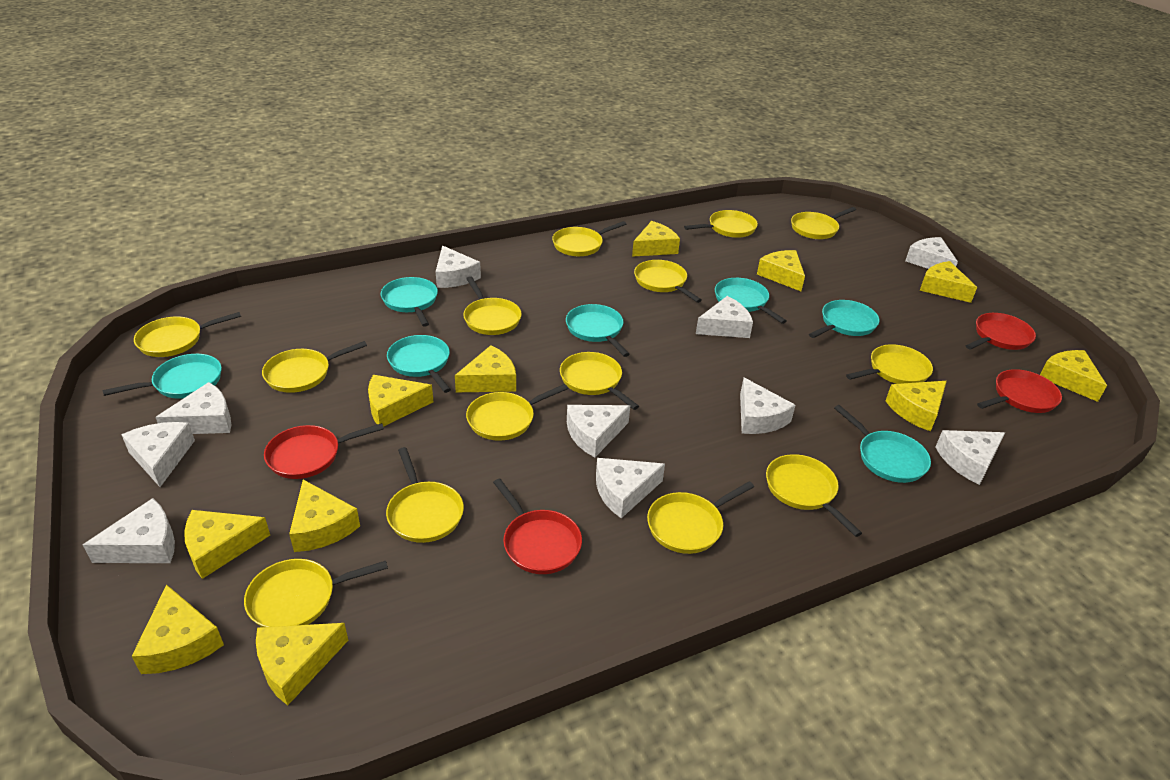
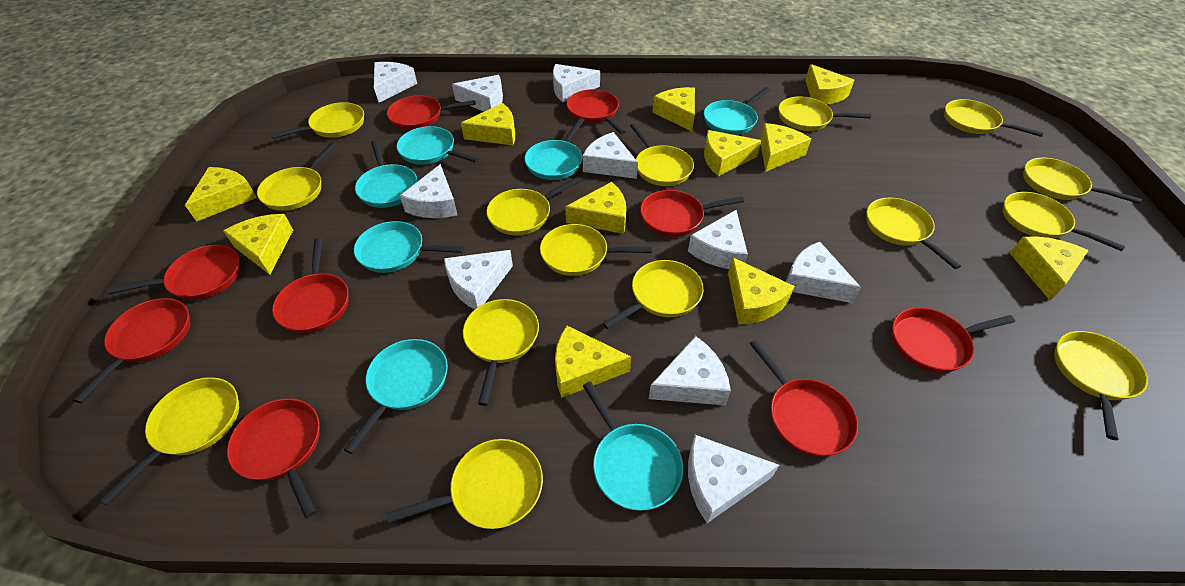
red pan: [264,423,384,479] [493,479,582,574] [966,313,1036,350] [977,369,1062,413] = 4 -> [73,298,190,403] [107,245,241,300] [227,398,320,518] [272,238,349,333] [387,95,476,130] [567,89,626,134] [640,190,744,237] [749,340,858,457] [892,307,1015,373] = 9
yellow pan: [134,312,241,357] [244,559,388,627] [262,341,367,393] [386,447,464,543] [463,276,522,335] [466,384,568,441] [552,221,626,256] [560,352,639,410] [634,260,702,303] [647,481,754,554] [684,210,758,238] [766,454,862,537] [791,207,856,239] [846,344,933,384] = 14 -> [99,377,239,506] [257,142,337,211] [271,102,364,139] [387,439,543,529] [463,299,539,406] [486,177,580,235] [540,224,652,276] [602,260,704,329] [630,123,694,186] [778,97,871,131] [866,198,961,269] [944,99,1044,137] [1003,192,1126,251] [1023,158,1142,204] [1054,331,1148,440] = 15

